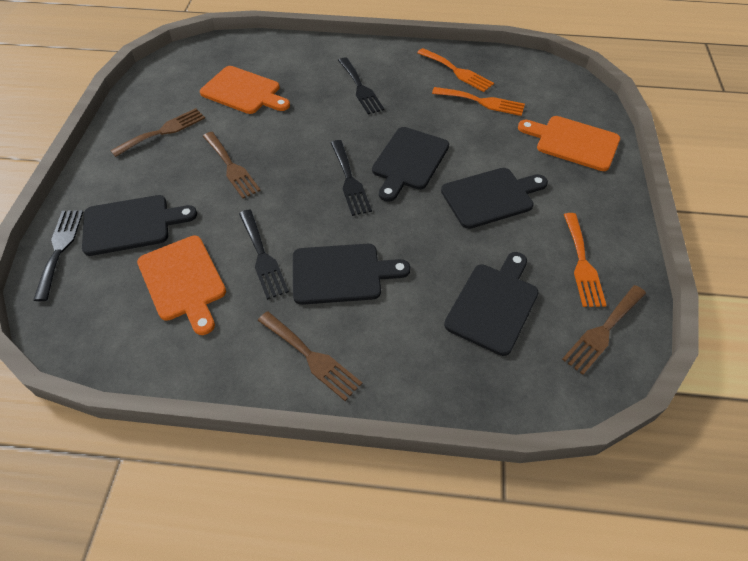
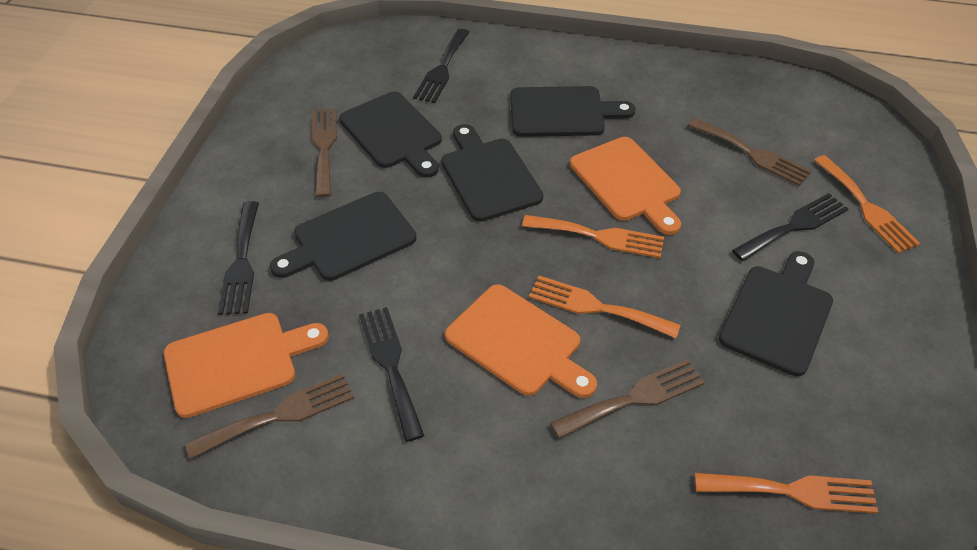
orange fork: [417,48,494,92] [432,87,525,116] [564,213,607,307] = 3 -> [522,215,664,258] [529,276,681,338] [695,473,878,514] [814,155,920,253] = 4

